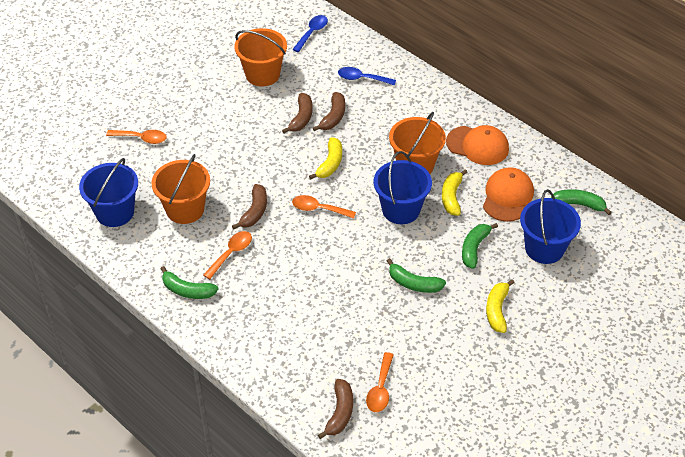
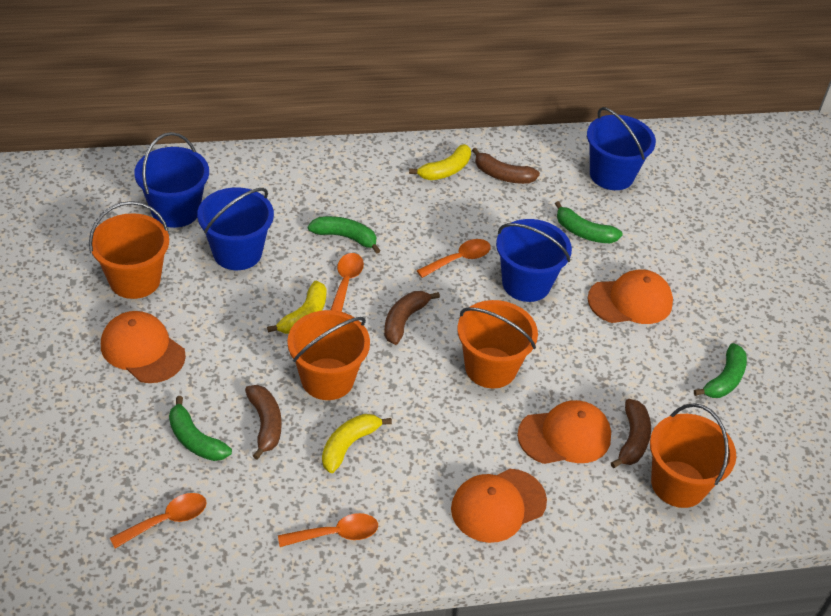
blue bucket: [79,158,138,227] [374,151,432,224] [520,189,581,264] = 3 -> [134,132,209,228] [197,187,274,270] [496,219,572,302] [587,107,656,190] = 4
blue spoon: [292,15,328,52] [338,67,396,86] = 2 -> none = 0
orange bucket: [151,154,210,224] [234,28,287,86] [389,112,446,174] = 3 -> [89,201,169,299] [287,310,370,400] [457,300,538,388] [650,403,736,508] = 4
orange cap: [446,125,509,165] [483,167,534,222] = 2 -> [101,311,186,383] [451,469,547,543] [517,400,611,464] [588,269,673,324] = 4

